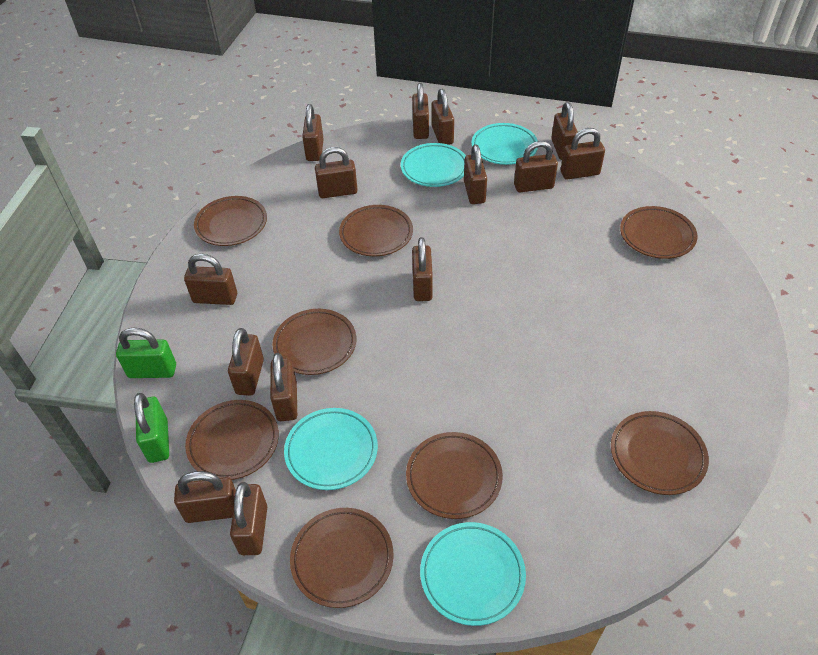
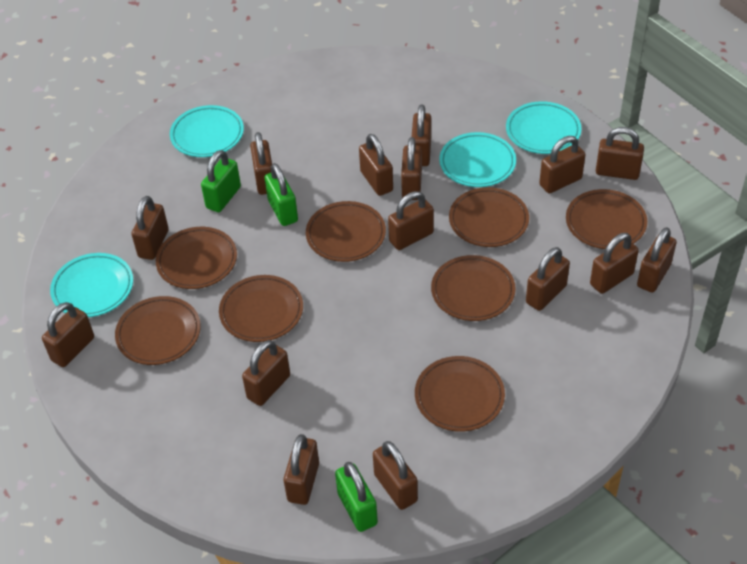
brown padlock: [174,471,236,523] [184,254,237,305] [228,328,264,396] [230,482,267,555] [270,353,297,421] [302,104,324,161] [315,147,358,198] [412,83,429,139] [412,237,433,301] [432,89,454,145] [464,144,487,204] [514,141,558,192] [551,102,578,160] [561,128,605,180] = 14 -> [42,302,94,367] [131,196,169,260] [242,340,290,406] [250,132,272,195] [284,434,319,505] [359,134,393,196] [373,441,418,510] [388,191,434,250] [401,137,422,200] [412,104,431,166] [526,247,570,311] [539,136,586,193] [590,233,639,294] [596,127,644,180] [637,227,677,293] = 15
green padlock: [116,328,176,378] [134,393,169,463] = 2 -> [201,150,241,212] [264,163,298,226] [335,462,378,532] = 3

